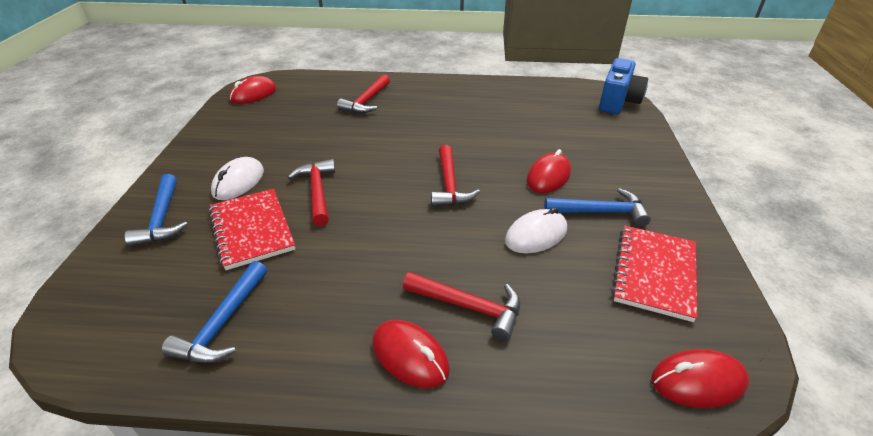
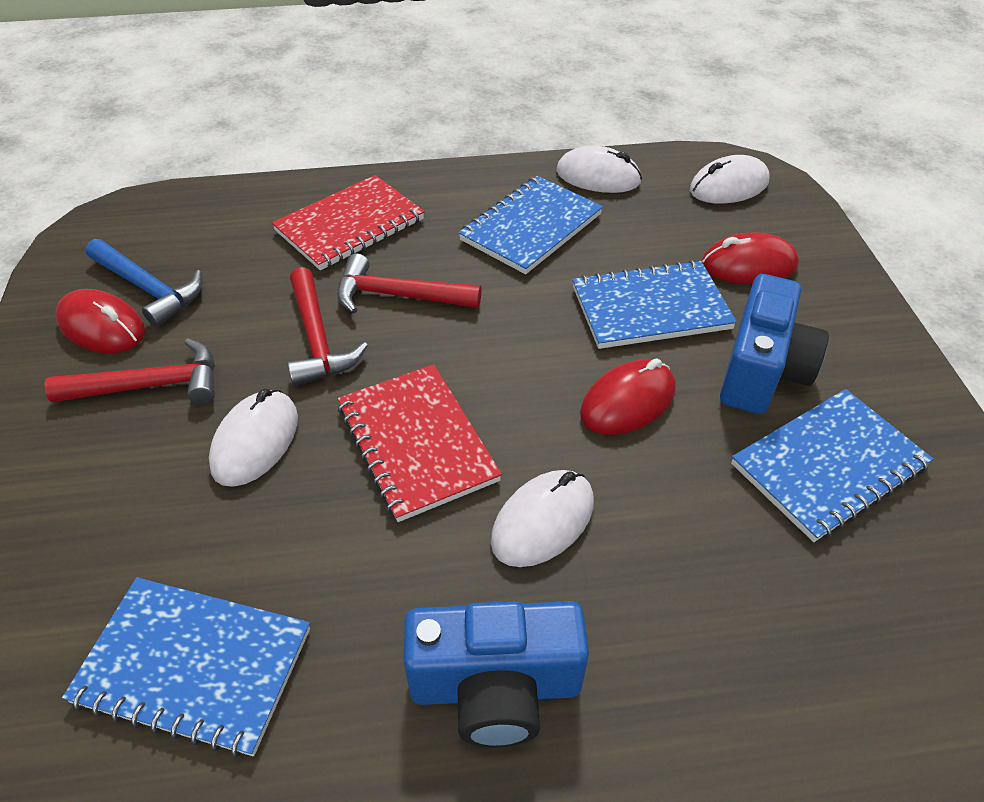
blue camera: [599,58,648,114] = 1 -> [404,601,589,747] [720,274,829,414] = 2
blue hammer: [125,174,188,247] [162,261,267,363] [544,188,651,227] = 3 -> [86,239,203,327] = 1
blue notebook: none = 0 -> [62,577,310,757] [458,176,603,274] [572,260,737,349] [731,389,933,542] = 4
red hammer: [288,159,335,226] [337,74,390,113] [403,272,520,341] [431,145,480,207] = 4 -> [44,338,215,404] [287,267,368,386] [337,253,482,314] = 3
red mouse: [229,76,276,104] [372,320,450,388] [527,149,571,193] [651,349,749,408] = 4 -> [56,289,145,353] [580,358,676,435] [702,232,799,284] = 3
white mouse: [211,157,264,200] [505,208,567,253] = 2 -> [209,389,298,487] [491,470,594,567] [556,146,642,193] [690,155,770,204] = 4

